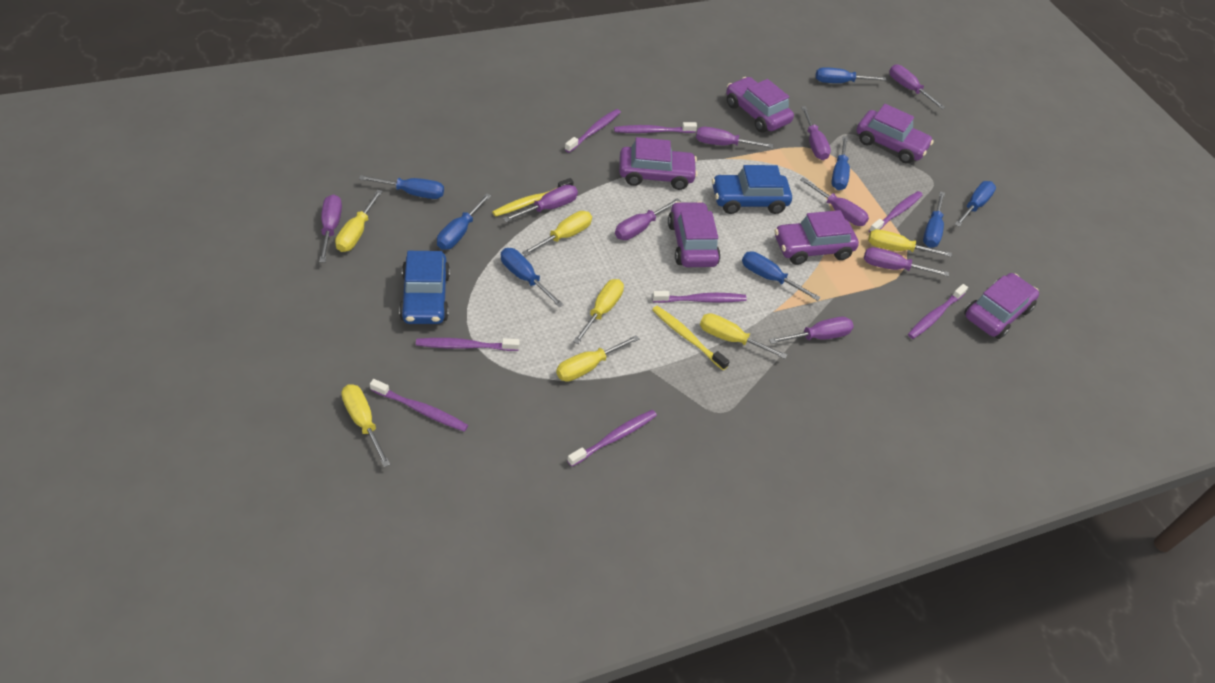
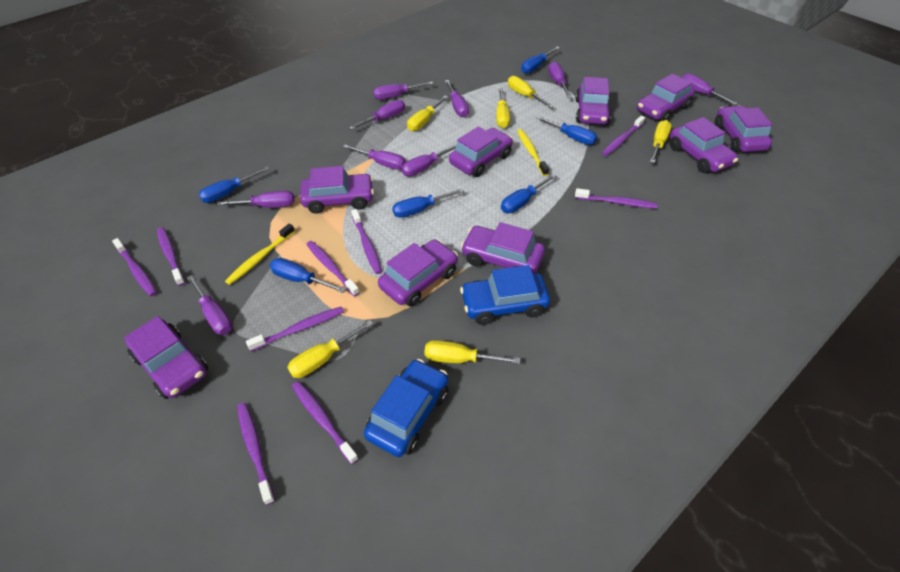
blue screwdriver: [359,175,444,199] [437,193,491,250] [501,248,564,308] [742,251,821,301] [816,67,886,83] [831,136,850,190] [923,191,945,248] [955,181,996,227] = 8 -> [199,166,270,203] [270,258,346,293] [392,188,464,218] [501,174,556,213] [521,47,560,74] [536,116,597,145] = 6
purple car: [619,137,698,190] [668,201,721,267] [726,77,794,133] [775,210,859,265] [857,104,934,164] [964,273,1039,339] = 6 -> [124,316,208,399] [300,166,374,214] [378,239,458,307] [449,127,513,177] [461,222,545,273] [575,77,611,125] [637,73,694,122] [670,117,738,173] [715,106,773,152] = 9
purple toothbrush: [370,379,468,432] [416,338,520,351] [565,109,621,153] [567,410,657,467] [614,122,697,133] [652,291,747,303] [869,191,923,232] [908,284,968,339] = 8 -> [112,238,157,296] [157,227,185,286] [237,403,275,505] [246,306,344,351] [292,381,359,464] [307,241,360,297] [351,209,382,274] [575,188,658,208] [602,116,645,156] = 9
yellow screwdriver: [335,190,383,252] [341,384,391,467] [522,211,592,256] [556,335,639,382] [573,279,624,344] [700,313,787,359] [868,229,952,257] = 7 -> [287,320,373,378] [407,96,448,131] [424,340,521,364] [496,88,510,128] [508,76,554,108] [650,120,672,163] = 6

